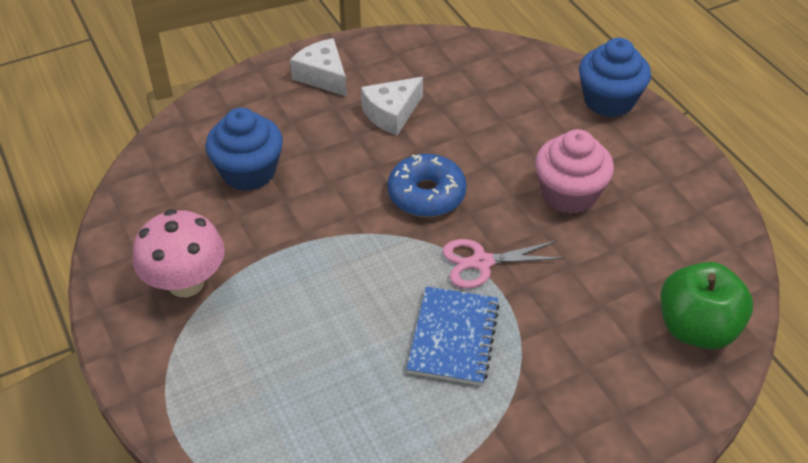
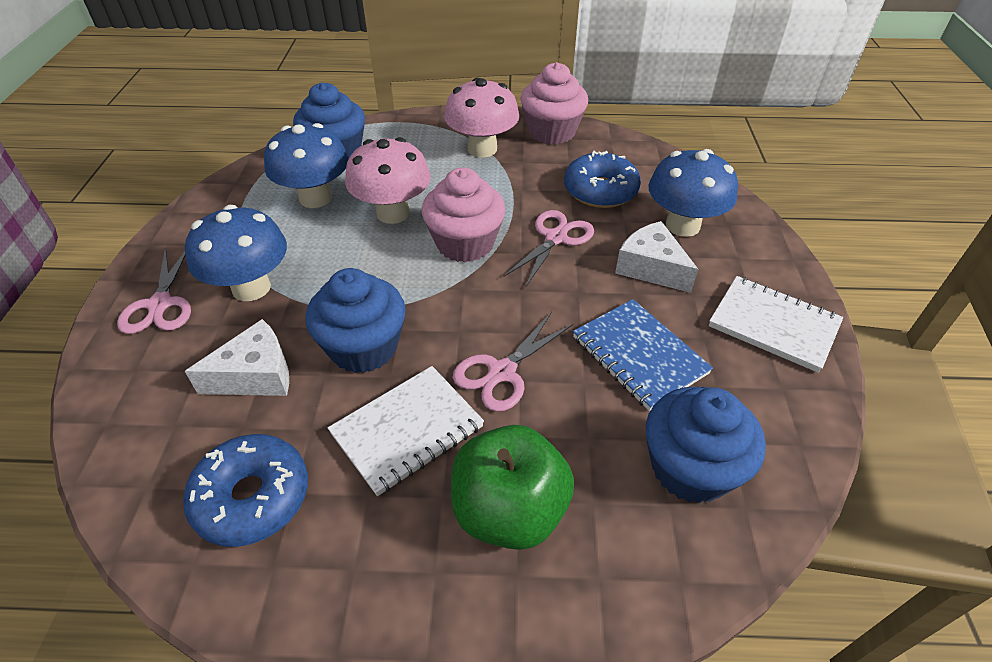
blue cupcake: [205,108,283,191] [579,38,651,117] = 2 -> [293,82,365,158] [305,268,406,373] [646,387,766,504] = 3
blue donut: [388,154,467,217] = 1 -> [183,434,308,547] [564,151,641,208] = 2
blue mushroom: none = 0 -> [185,205,287,301] [264,123,349,208] [649,149,738,237] = 3
pink cupcake: [535,129,614,214] = 1 -> [422,168,506,262] [520,62,588,144] = 2
pink mushroom: [132,209,225,297] = 1 -> [345,137,431,224] [444,78,519,158] = 2
pink scissors: [442,239,564,289] = 1 -> [117,247,191,334] [453,312,573,412] [503,210,594,288] = 3
white notebook: none = 0 -> [328,366,484,496] [709,276,843,373] = 2

